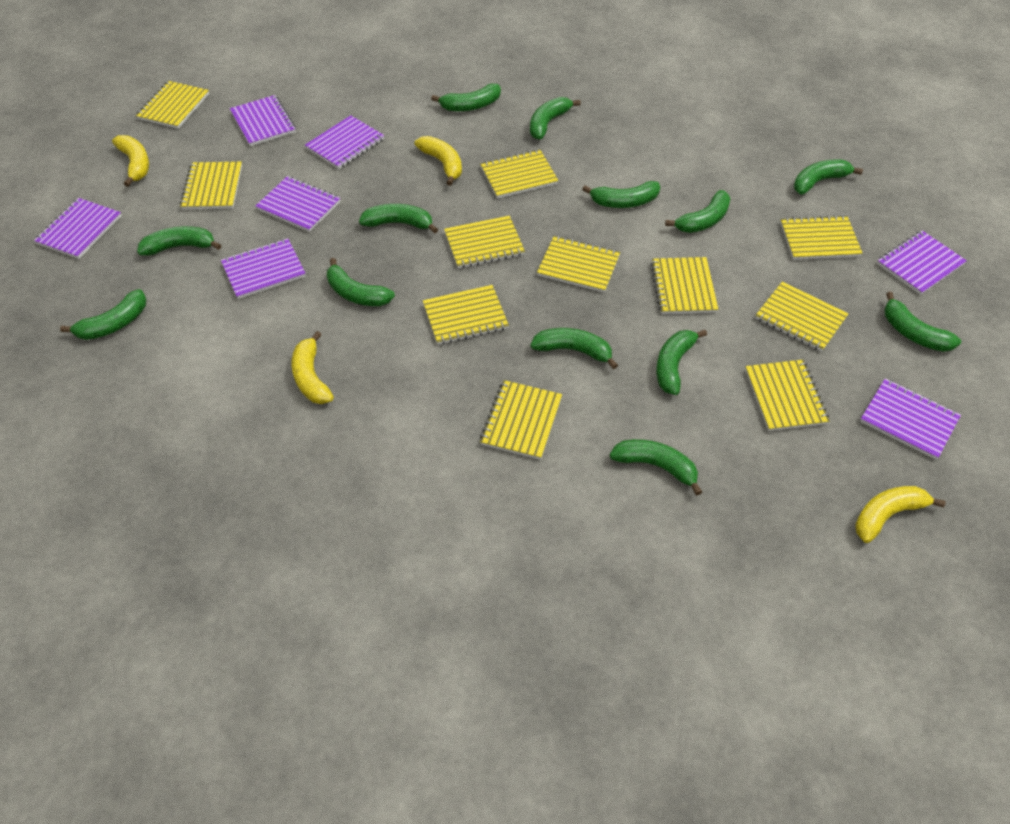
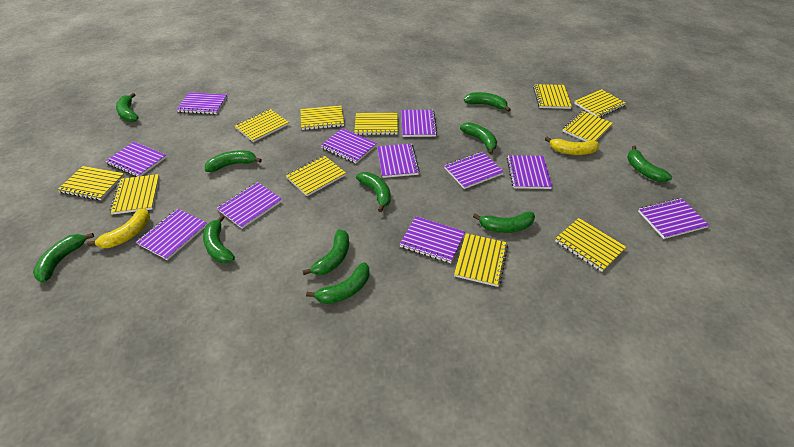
green banana: [60,289,146,340] [137,226,221,256] [327,258,395,306] [359,204,438,233] [431,83,501,111] [530,97,581,140] [531,328,618,369] [582,181,660,208] [610,439,702,495] [656,330,707,395] [665,190,731,233] [794,160,863,194] [884,292,961,352] = 13 -> [33,233,94,282] [116,93,139,122] [203,215,235,263] [205,151,262,172] [302,229,349,275] [306,262,370,304] [356,172,391,212] [460,122,497,155] [464,92,511,112] [473,211,535,233] [627,146,672,182] = 11
purple notebook: [34,198,122,259] [221,238,306,299] [230,95,296,146] [255,176,340,232] [305,115,384,169] [860,378,961,460] [877,231,967,295] = 7 -> [105,142,167,177] [136,209,207,260] [177,92,227,114] [217,182,282,229] [320,128,377,163] [377,144,420,178] [400,216,465,263] [401,110,437,137] [444,152,504,189] [507,155,552,189] [638,198,709,239] = 11
yellow banana: [112,135,149,187] [291,331,334,404] [415,136,462,186] [855,486,946,543] = 4 -> [87,208,150,248] [545,137,600,155] = 2

